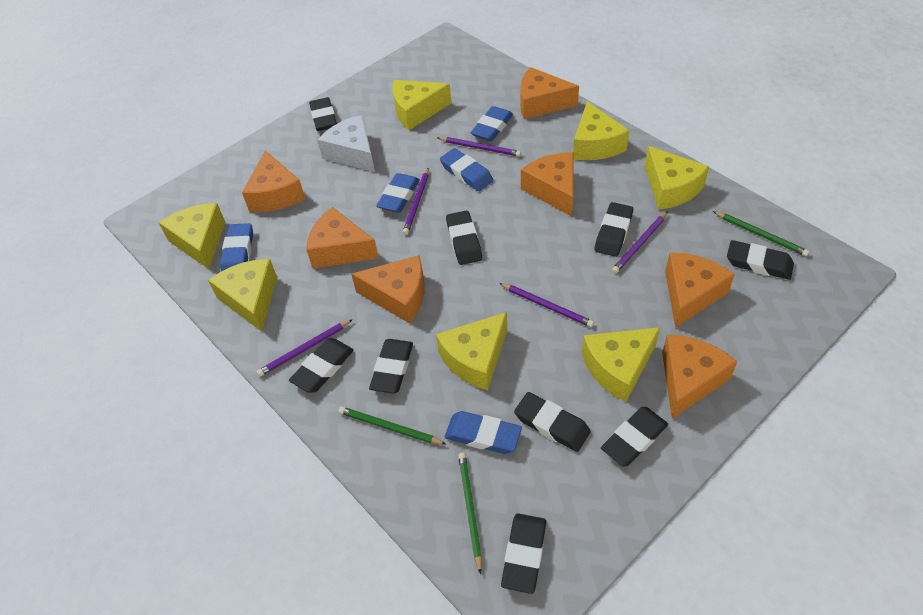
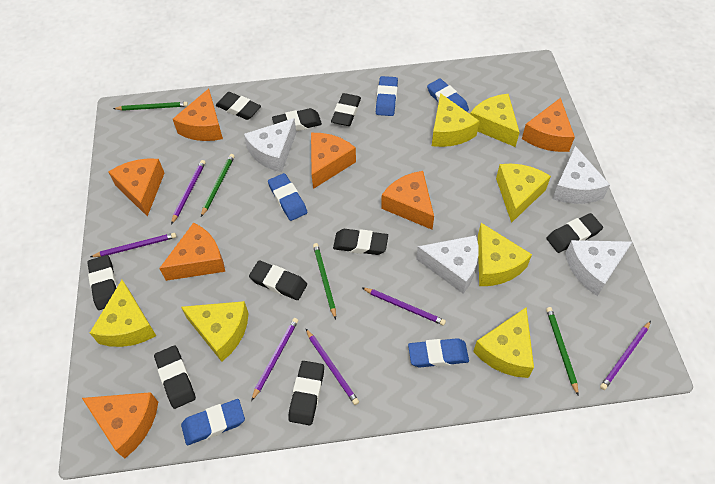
green pencil: [338,407,446,445] [458,453,482,574] [713,211,809,256] = 3 -> [113,102,188,111] [201,154,235,217] [313,243,336,319] [546,307,579,396] = 4
purple pencil: [257,319,353,377] [403,168,429,235] [438,137,521,157] [499,283,594,327] [612,211,668,273] = 5 -> [90,233,176,257] [171,160,205,224] [251,318,298,401] [305,328,359,405] [362,287,446,325] [600,321,651,390] = 6
white cheese: [318,115,375,172] = 1 -> [244,118,296,172] [416,235,479,294] [552,146,610,204] [565,240,632,296] = 4

